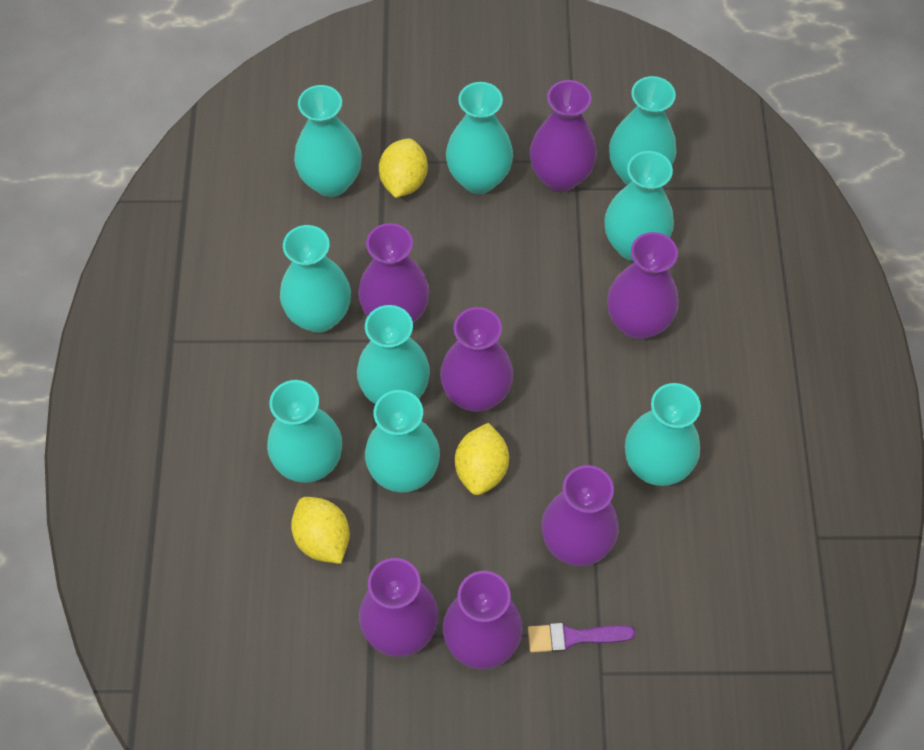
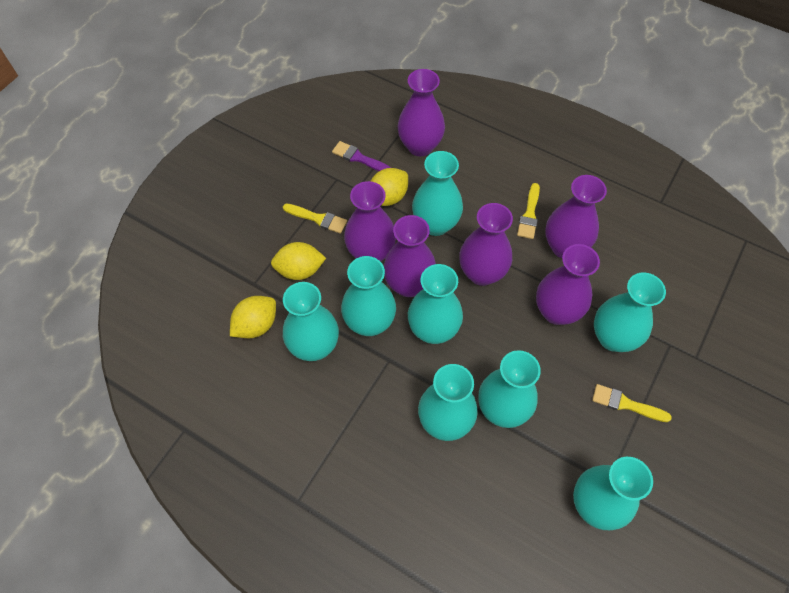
purple vase: [358,223,429,324] [359,558,438,657] [440,307,513,412] [443,571,523,669] [530,80,597,192] [542,465,619,566] [607,232,679,340] = 7 -> [344,181,396,262] [383,215,436,297] [398,69,445,156] [459,203,513,286] [536,244,600,325] [545,175,607,258] = 6
turquoise vase: [267,380,342,483] [280,225,351,333] [294,85,362,197] [357,305,430,404] [365,390,440,493] [446,82,513,194] [604,151,674,261] [609,76,676,185] [625,383,701,486] = 9 -> [283,282,339,361] [341,256,396,336] [408,264,463,344] [412,151,463,236] [418,364,478,441] [478,350,541,428] [573,457,653,530] [594,272,666,352] = 8
yellow brush: none = 0 -> [283,203,347,234] [517,183,540,239] [592,384,672,422] = 3

